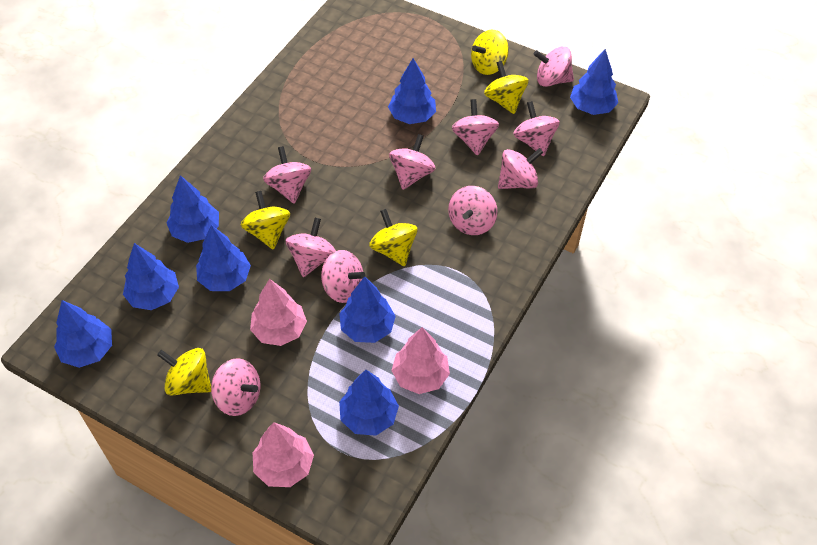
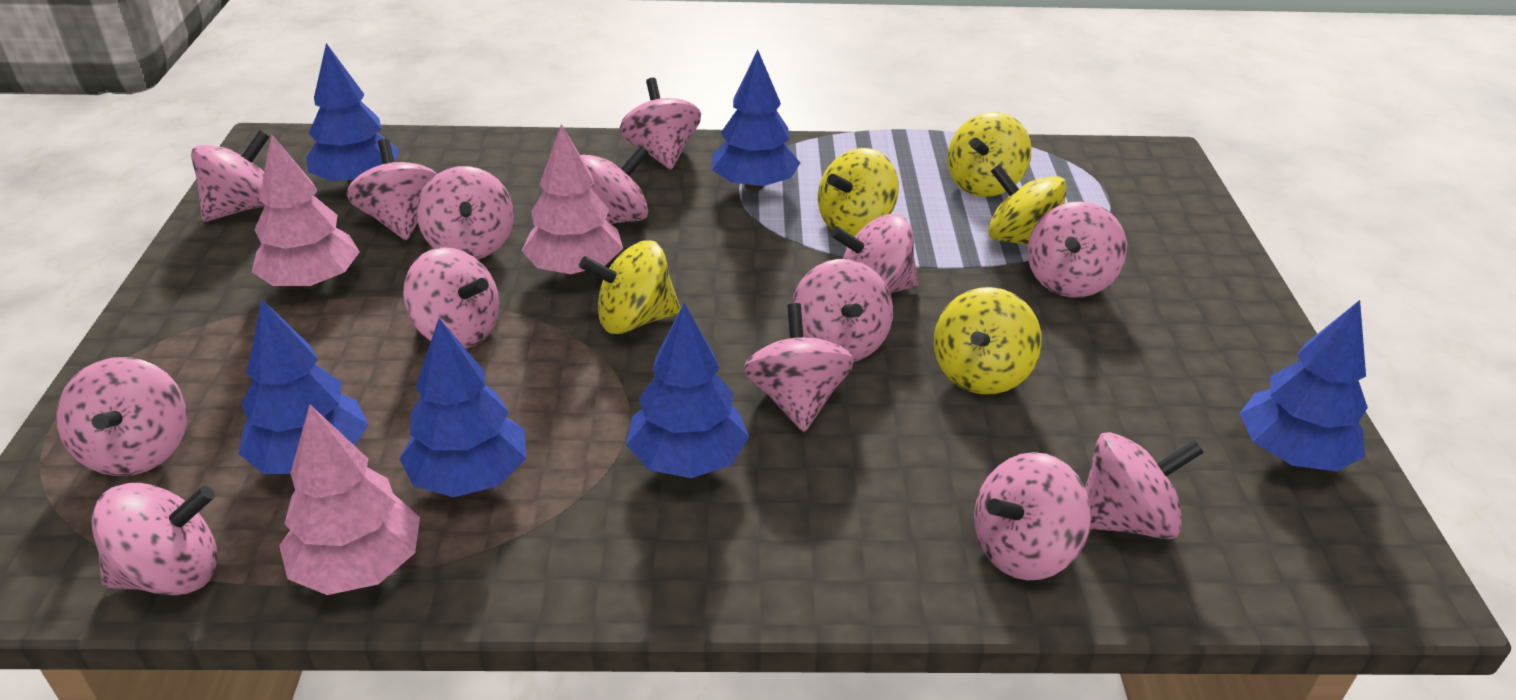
blue tree: [54,300,112,368] [123,243,179,310] [167,175,219,243] [196,225,251,291] [339,276,396,343] [339,370,399,436] [388,58,436,124] [570,49,618,115] = 8 -> [238,299,369,474] [306,43,400,185] [399,318,526,497] [626,302,749,478] [712,50,800,191] [1239,300,1368,471] = 6
pink spinning top: [211,358,261,416] [263,146,311,204] [285,218,336,277] [321,250,365,303] [389,134,436,190] [448,186,498,235] [452,99,499,156] [498,148,543,189] [513,101,560,156] [533,46,574,87] = 10 -> [56,357,187,476] [92,483,218,596] [191,130,269,222] [347,139,437,240] [403,247,499,348] [417,166,514,259] [580,145,649,224] [620,78,701,170] [744,303,854,432] [792,259,893,362] [830,214,919,293] [974,452,1091,580] [1028,201,1127,298] [1085,432,1204,539] = 14

